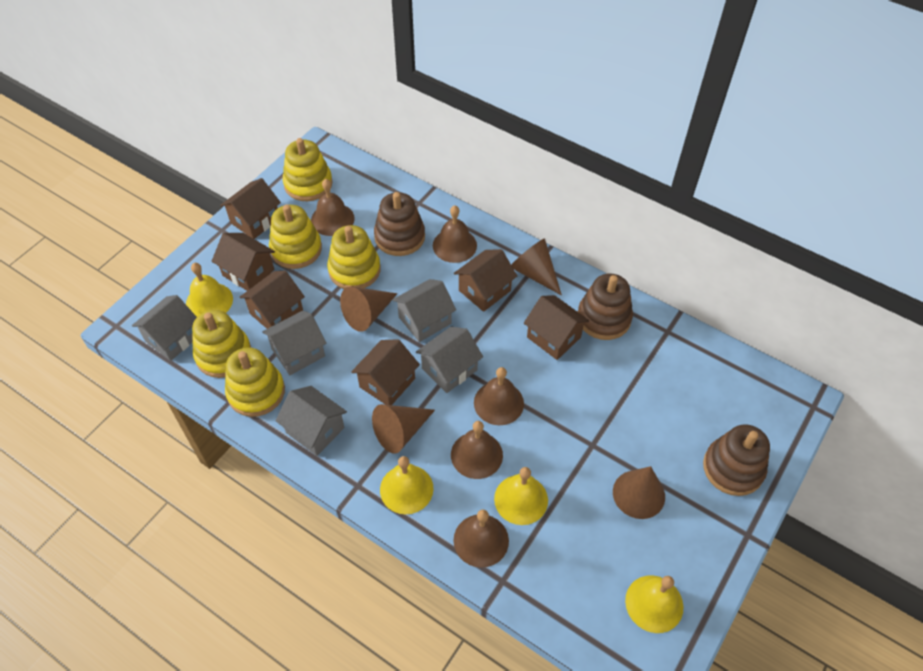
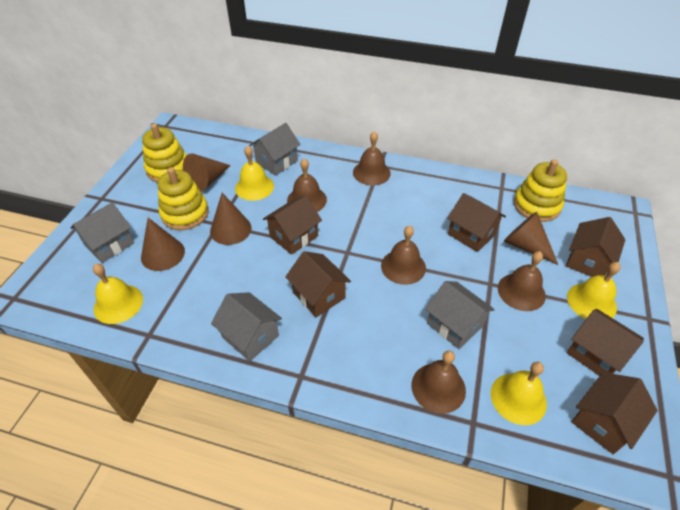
brown stacking toy: [374,192,425,256] [578,273,633,340] [703,425,770,496] = 3 -> none = 0
grey house: [132,295,197,361] [262,310,326,375] [275,386,347,456] [393,279,456,342] [416,326,483,393] = 5 -> [70,202,134,263] [211,292,282,362] [249,123,301,175] [425,281,495,349] = 4
yellow stacking toy: [192,310,251,378] [225,347,285,417] [269,204,322,269] [283,138,333,201] [327,225,381,289] = 5 -> [142,123,187,183] [158,167,209,230] [514,159,567,222] = 3

